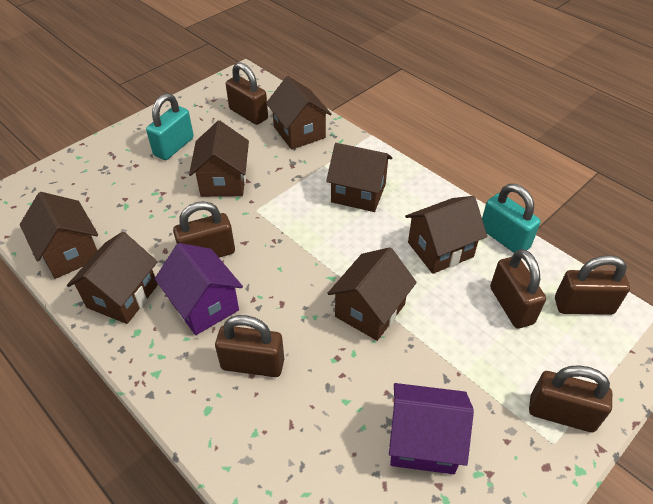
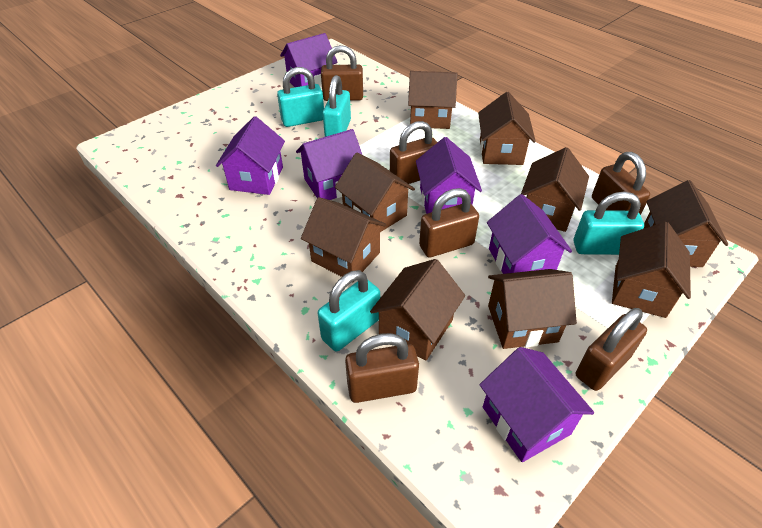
brown house: [20,192,98,279] [67,232,158,324] [189,121,249,197] [266,76,332,149] [326,143,392,212] [327,247,417,341] [405,196,487,274] = 7 -> [301,197,387,277] [335,153,415,232] [370,259,465,361] [408,71,457,129] [478,92,536,165] [488,269,577,349] [521,147,589,232] [612,222,691,318] [643,180,728,267] = 9
purple house: [155,243,243,335] [389,383,474,474] = 2 -> [216,116,285,195] [280,33,338,90] [296,129,362,200] [416,137,482,214] [479,347,594,462] [487,194,572,274] = 6
turquoise padlock: [146,93,194,160] [482,184,541,253] = 2 -> [277,67,324,127] [318,270,380,352] [323,75,351,137] [574,192,644,255] = 4

